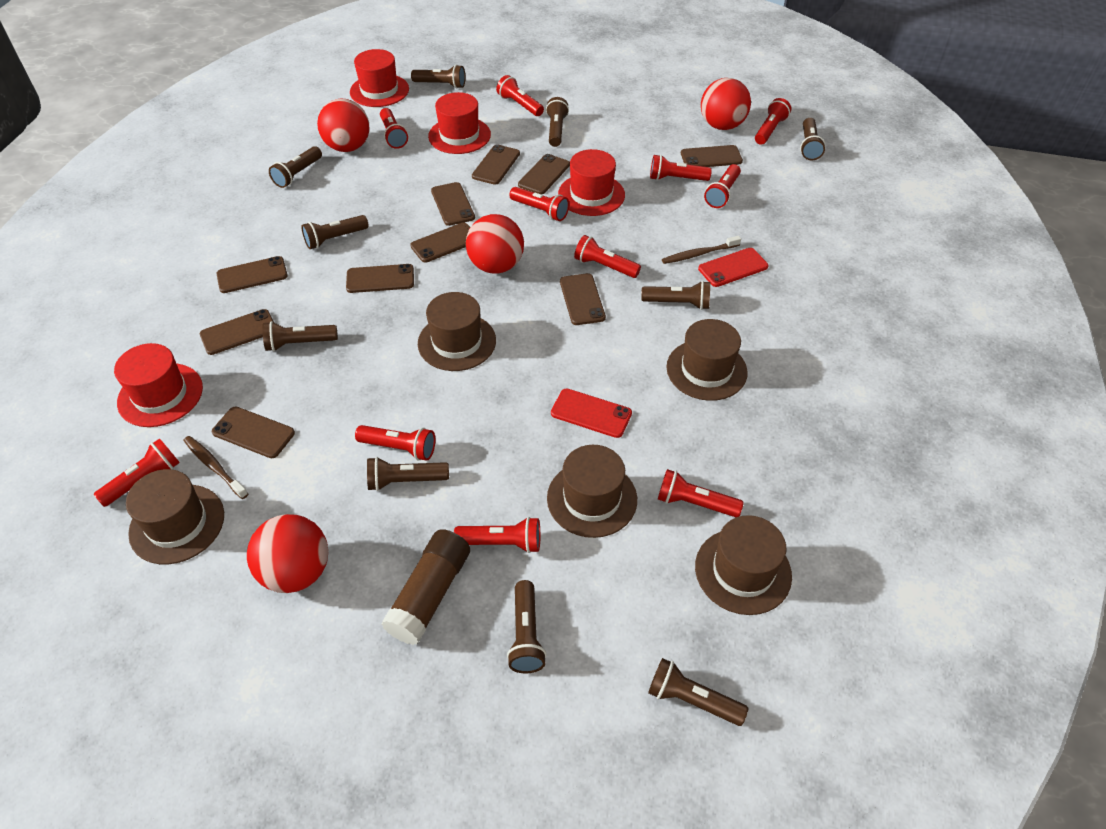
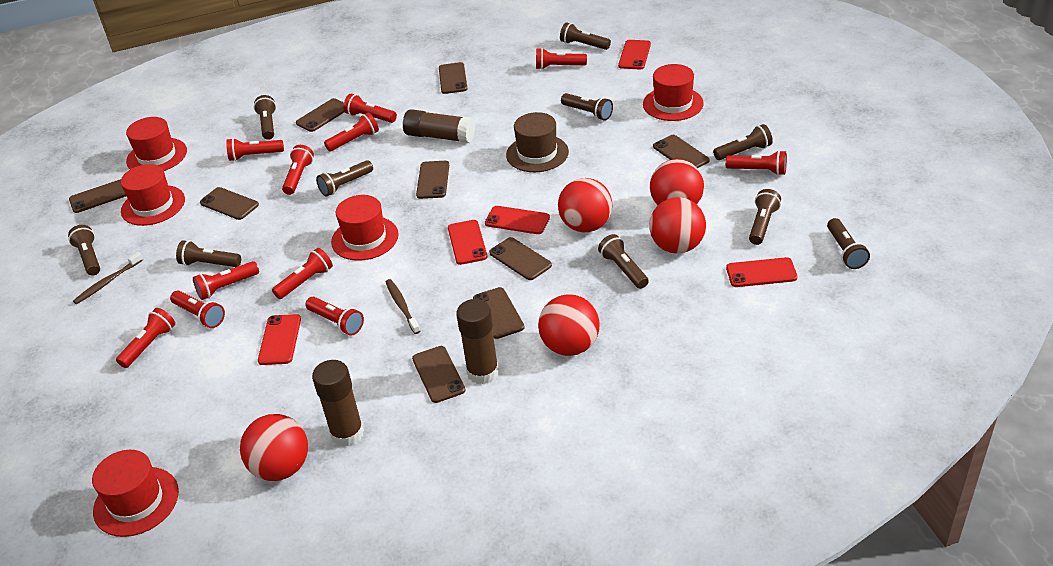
brown glue stick: [381,529,470,645] = 1 -> [312,360,364,447] [403,109,475,143] [456,299,499,384] = 3
brown hat: [126,469,224,564] [418,292,496,371] [547,445,637,538] [666,319,748,401] [695,515,792,615] = 5 -> [506,112,569,172] = 1
brown phone: [200,309,274,355] [212,406,295,458] [216,256,288,293] [346,264,414,293] [410,222,470,262] [431,182,475,226] [472,144,520,185] [518,154,570,195] [560,273,606,325] [681,145,743,167] = 10 -> [69,179,126,213] [200,187,259,220] [296,98,344,132] [412,346,466,403] [416,161,449,199] [439,62,468,94] [473,287,525,339] [489,237,552,280] [653,135,710,168] = 9
red ball: [247,514,328,593] [317,99,369,152] [466,214,524,273] [701,78,751,130] = 4 -> [240,414,308,481] [538,295,600,356] [558,178,612,232] [649,197,706,254] [650,159,704,205] = 5
red hat: [114,343,203,427] [350,49,409,107] [428,92,491,154] [558,149,625,216] = 4 -> [92,450,179,537] [121,164,185,226] [126,117,187,171] [331,195,399,261] [643,64,704,121] = 5
red phone: [551,388,632,438] [698,248,768,287] = 2 -> [258,314,301,365] [448,220,487,265] [485,206,550,234] [618,40,651,70] [726,257,797,287] = 5

